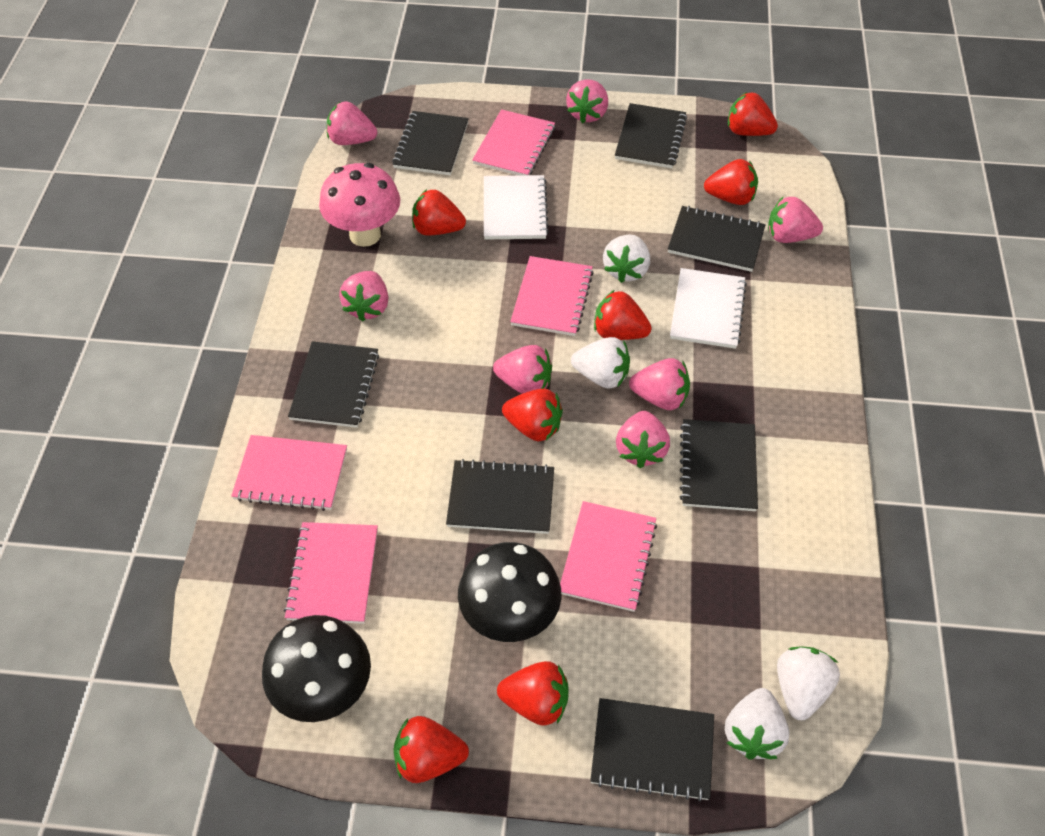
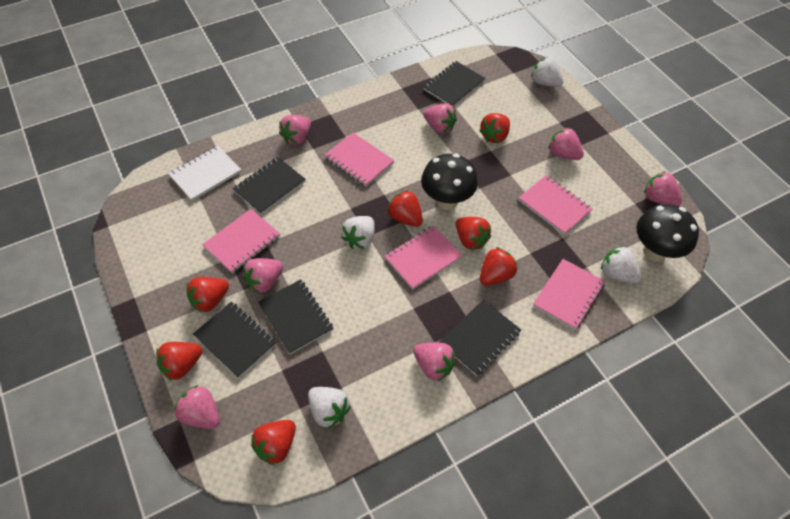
black notebook: [288,341,379,428] [392,111,469,175] [446,459,554,534] [590,698,714,802] [615,103,687,168] [668,206,765,272] [680,419,758,511] = 7 -> [193,302,276,378] [233,157,306,215] [258,279,334,354] [423,61,486,107] [439,299,521,376] = 5
pink mushroom: [319,163,400,247] = 1 -> none = 0
white notebook: [484,175,549,239] [670,268,747,349] = 2 -> [169,146,241,201] = 1

